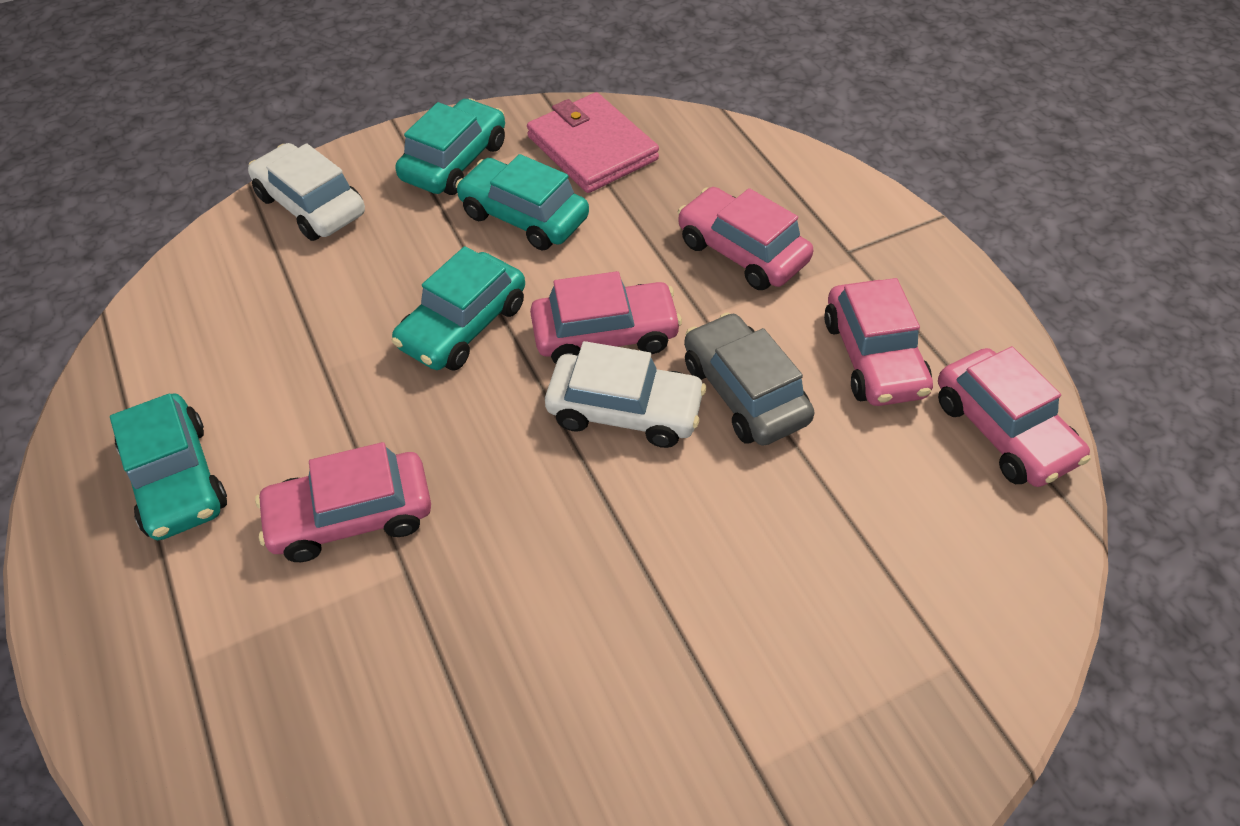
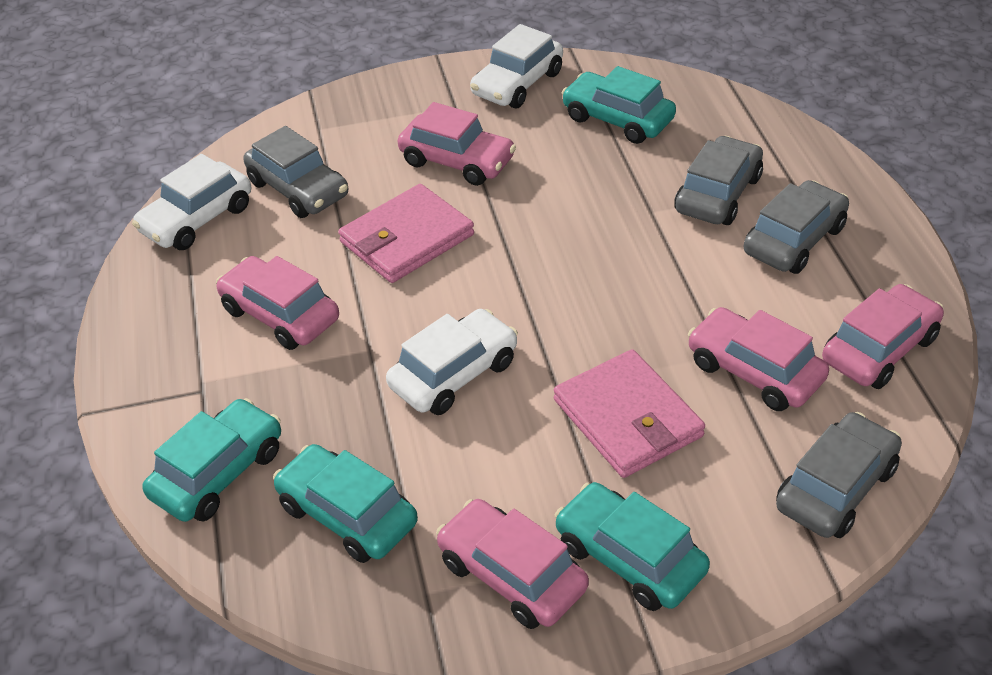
grey car: [684,312,814,446] = 1 -> [243,126,348,218] [675,136,763,225] [743,180,849,274] [776,412,902,538] = 4
pink wallet: [527,92,659,193] = 1 -> [338,184,474,283] [554,349,705,478] = 2
white car: [248,143,365,241] [545,341,706,448] = 2 -> [132,154,251,250] [386,309,518,415] [470,24,563,108] = 3

